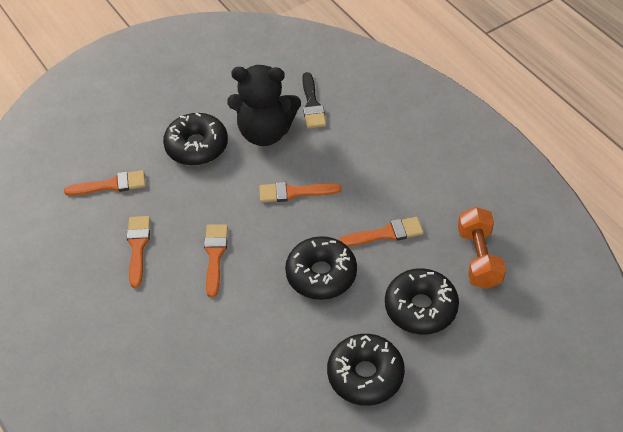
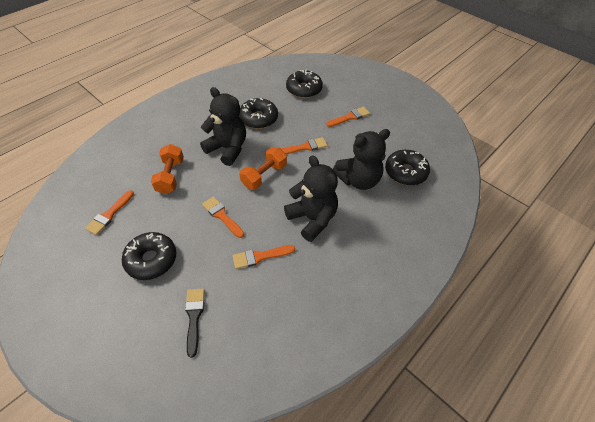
black teddy bear: [227,65,301,146] = 1 -> [200,87,246,166] [284,155,338,242] [333,129,390,190] = 3
orange dumbbell: [458,207,506,289] = 1 -> [151,144,184,194] [239,147,287,190] = 2

